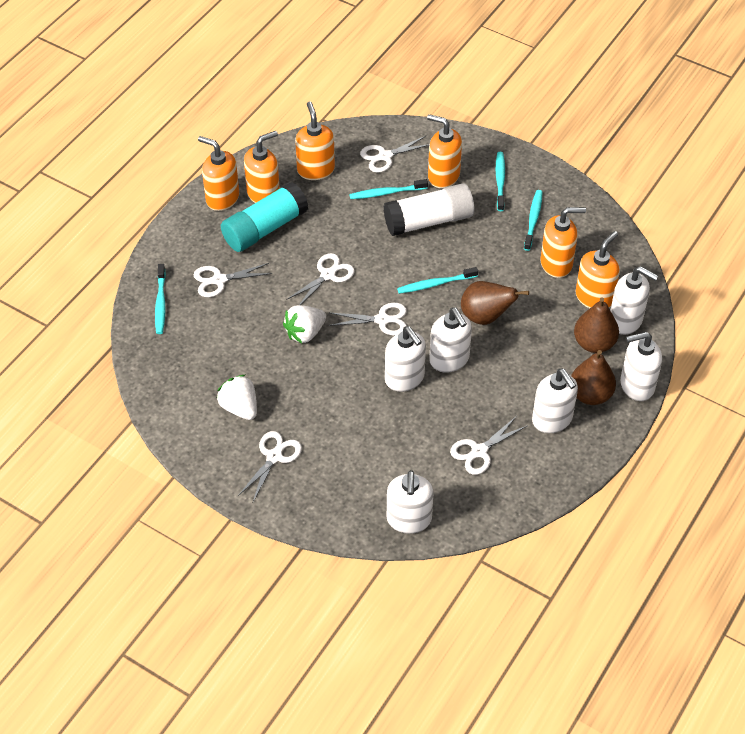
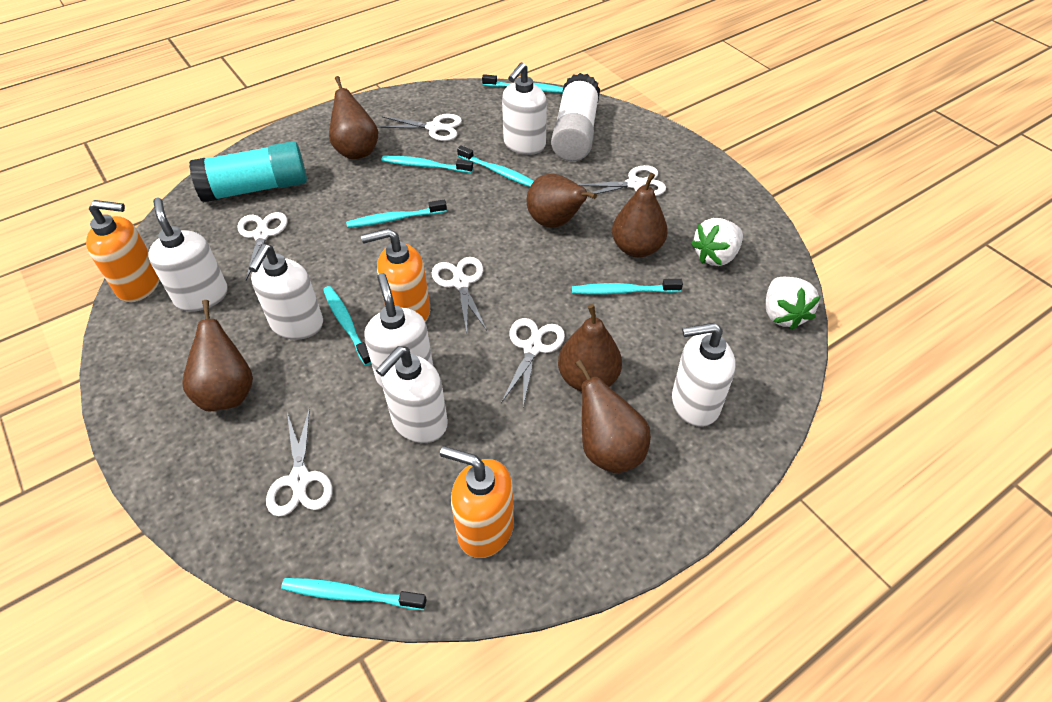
brown pear: [461,281,529,325] [571,350,616,405] [574,297,619,353] = 3 -> [182,300,253,412] [329,76,378,159] [527,174,597,228] [558,304,622,392] [575,360,651,473] [612,172,668,257] = 6
orange soap dispenser: [198,136,239,211] [244,131,280,203] [295,101,335,180] [427,114,462,188] [540,207,586,278] [576,231,620,308] = 6 -> [86,200,160,302] [361,228,430,322] [440,446,514,558] = 3
turquoise toothbrush: [155,264,166,334] [349,179,428,199] [397,267,478,294] [496,152,505,211] [524,190,542,251] = 5 -> [281,578,427,610] [323,286,371,366] [346,200,447,228] [382,156,473,173] [457,145,534,187] [482,74,563,93] [572,279,683,295] = 7

